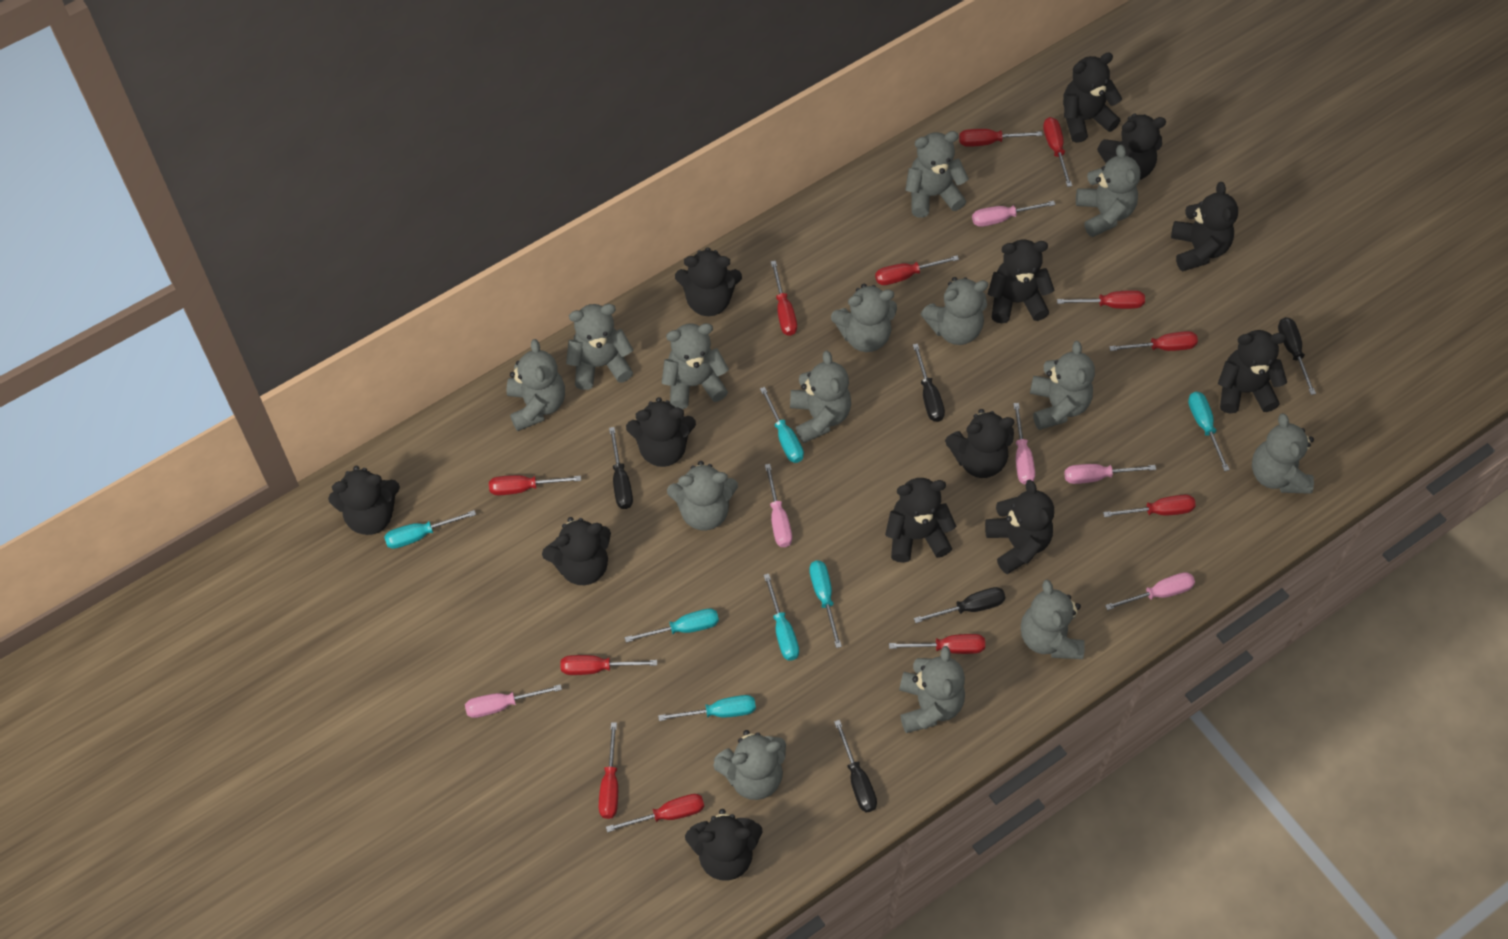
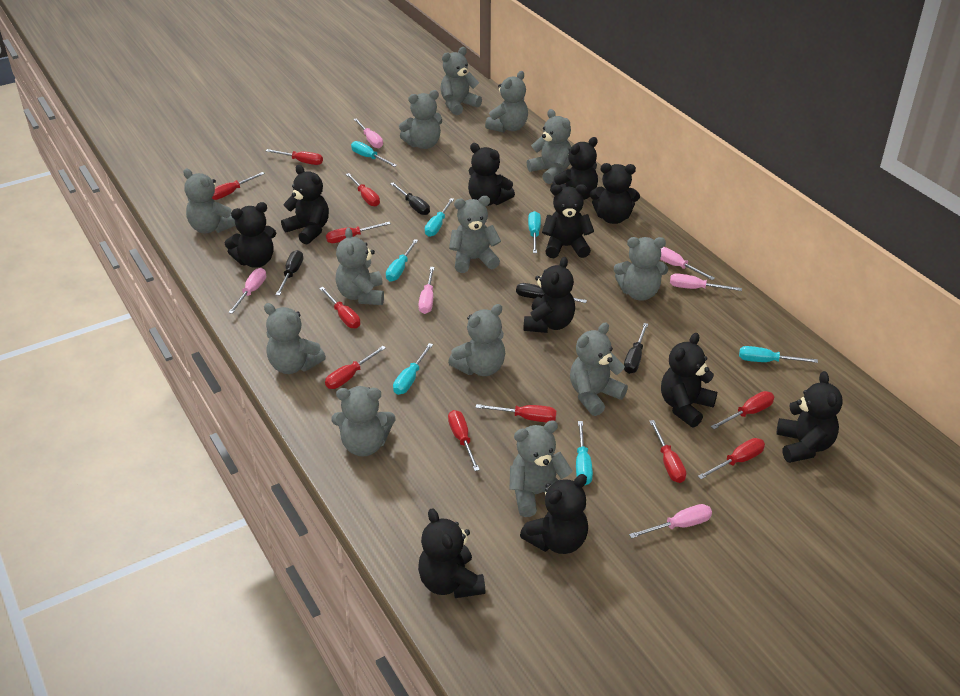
black screwdriver: [609,427,633,509] [834,720,877,812] [913,344,945,422] [914,587,1006,623] [1278,317,1316,395] = 5 -> [276,250,303,295] [390,182,430,215] [516,283,587,303] [624,323,648,374] = 4
black teddy bear: [328,466,400,535] [542,517,611,585] [626,397,696,467] [675,248,742,316] [685,809,762,881] [885,478,956,563] [945,409,1014,478] [985,480,1054,574] [988,239,1055,323] [1063,52,1122,143] [1097,113,1166,180] [1171,182,1238,271] [1218,330,1287,413] = 13 -> [225,202,276,268] [281,165,329,245] [418,508,485,598] [468,143,515,206] [520,474,588,554] [523,257,575,333] [542,184,594,258] [550,137,598,200] [590,163,640,224] [661,333,717,427] [776,371,843,463] = 11
grey teddy bear: [507,339,565,431] [566,304,633,390] [662,323,729,409] [667,461,738,531] [713,730,786,800] [790,351,851,443] [831,284,897,352] [899,646,965,733] [905,131,969,218] [921,277,988,345] [1021,579,1085,659] [1030,341,1095,430] [1076,145,1141,237] [1252,413,1314,494] = 14 -> [183,169,236,233] [264,303,326,374] [332,386,395,456] [336,228,384,305] [399,90,442,149] [440,47,482,115] [448,304,505,376] [449,196,501,273] [485,71,528,132] [510,420,573,517] [527,109,571,184] [570,323,628,416] [614,237,668,301] = 13
red screwdriver: [489,475,581,495] [560,655,657,675] [599,722,618,819] [606,794,704,833] [771,261,797,336] [875,255,959,285] [889,634,985,654] [959,129,1043,147] [1043,117,1072,187] [1057,290,1145,309] [1103,494,1196,517] [1109,331,1198,351] = 12 -> [212,172,265,200] [266,149,323,165] [319,287,360,329] [325,346,386,389] [326,222,391,243] [346,173,380,207] [448,410,480,471] [476,404,557,422] [649,420,686,483] [698,438,765,479] [711,391,774,429] = 11

